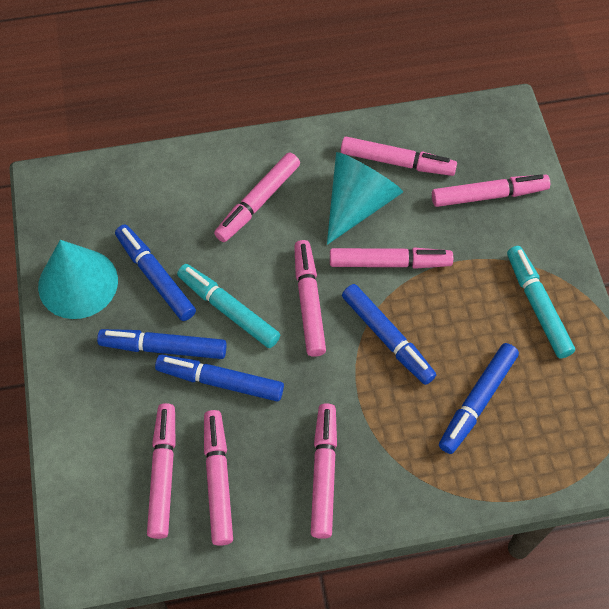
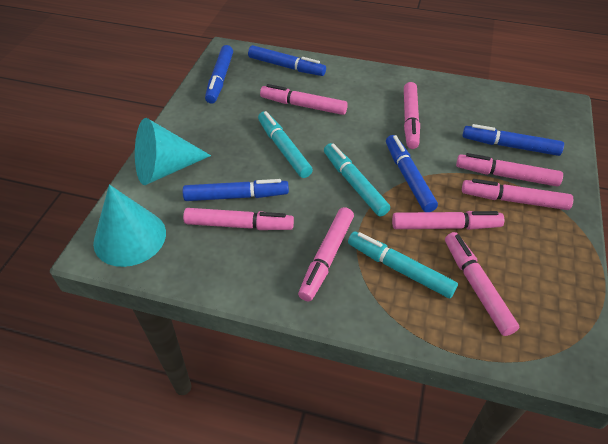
turquoise marker: [177,264,280,348] [507,246,575,358] = 2 -> [258,111,313,178] [324,143,390,217] [348,231,458,298] = 3

